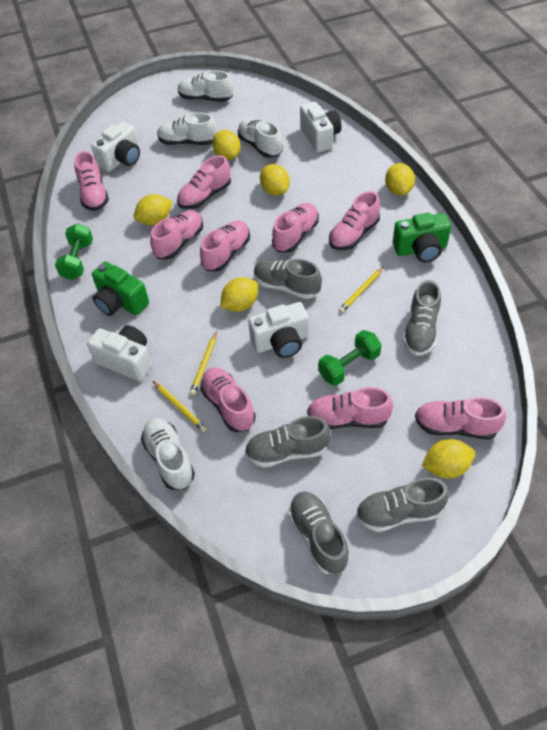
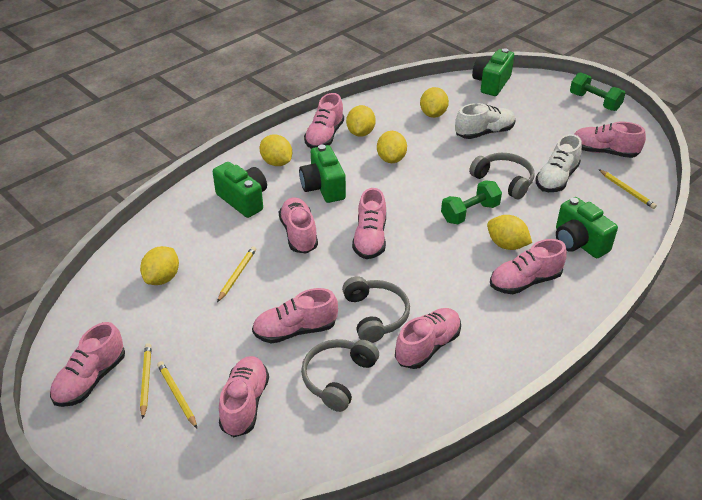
green camera: [92,262,149,316] [393,213,451,263] = 2 -> [213,162,267,218] [299,145,346,203] [472,48,514,96] [556,197,618,258] = 4
grey headphones: none = 0 -> [301,339,379,412] [342,276,410,343] [469,153,535,199] = 3
grey shoe: [245,416,331,468] [254,259,322,299] [288,491,349,574] [356,477,449,532] [403,280,441,356] = 5 -> none = 0
white camera: [87,325,152,381] [91,122,140,172] [248,302,309,358] [300,102,341,152] = 4 -> none = 0
white shoe: [141,418,195,490] [157,112,217,145] [178,70,233,102] [238,118,283,158] = 4 -> [455,103,516,139] [535,134,582,192] = 2
yellow pencil: [153,381,207,432] [190,331,217,395] [339,267,383,313] = 3 -> [140,343,152,419] [157,361,197,428] [217,246,256,302] [599,169,657,209] = 4

